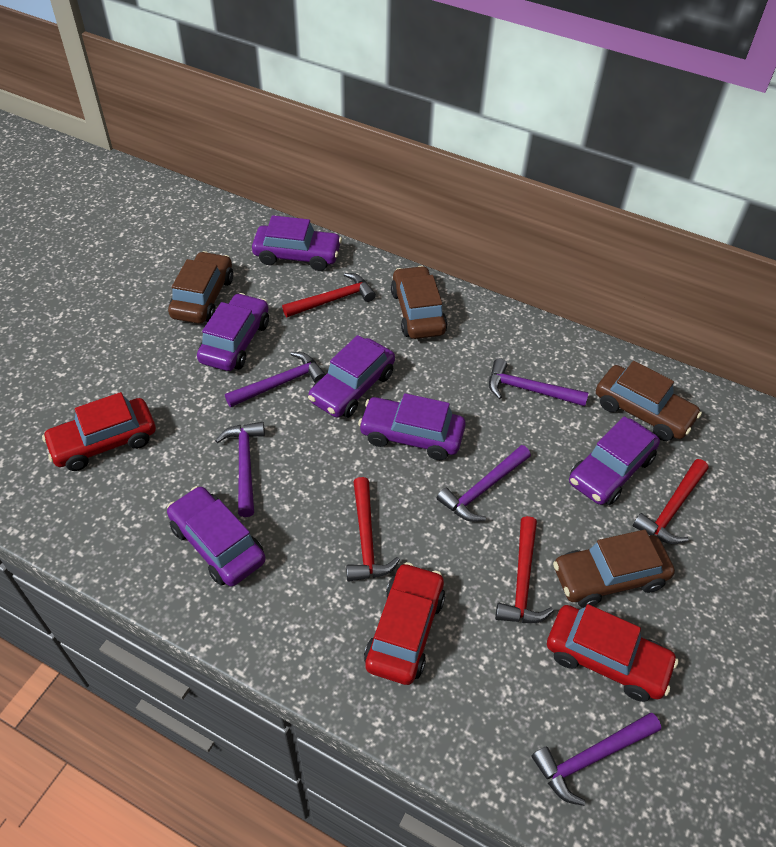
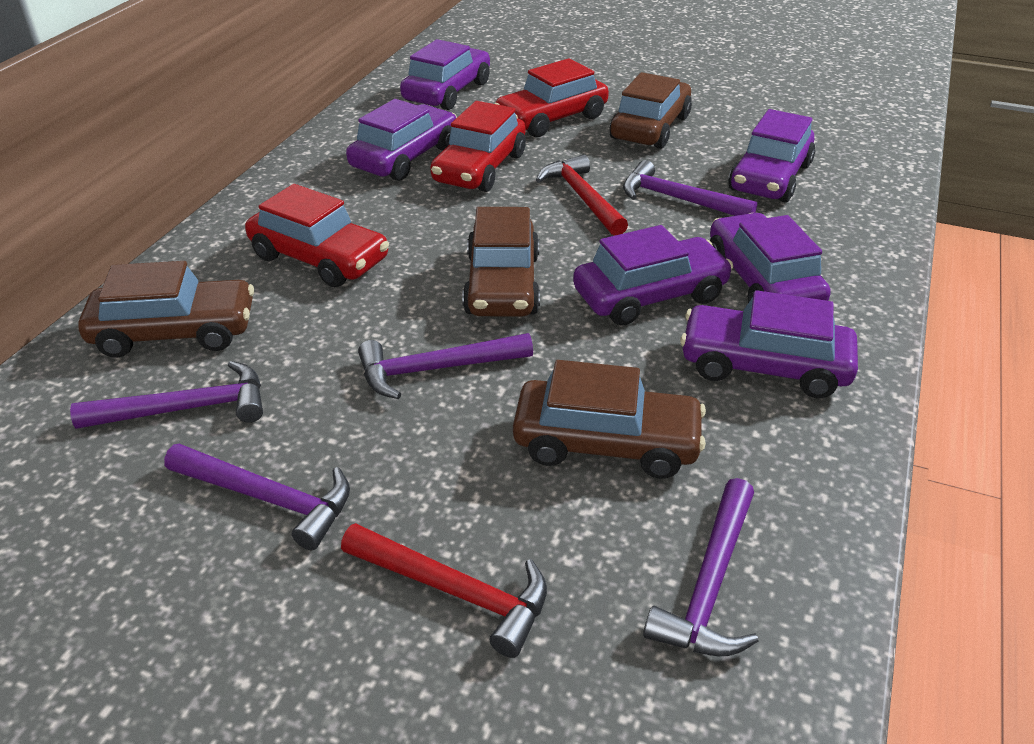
red hammer: [282,273,376,317] [346,477,400,582] [495,516,553,623] [633,459,708,544] = 4 -> [341,523,547,658] [536,154,628,236] = 2

